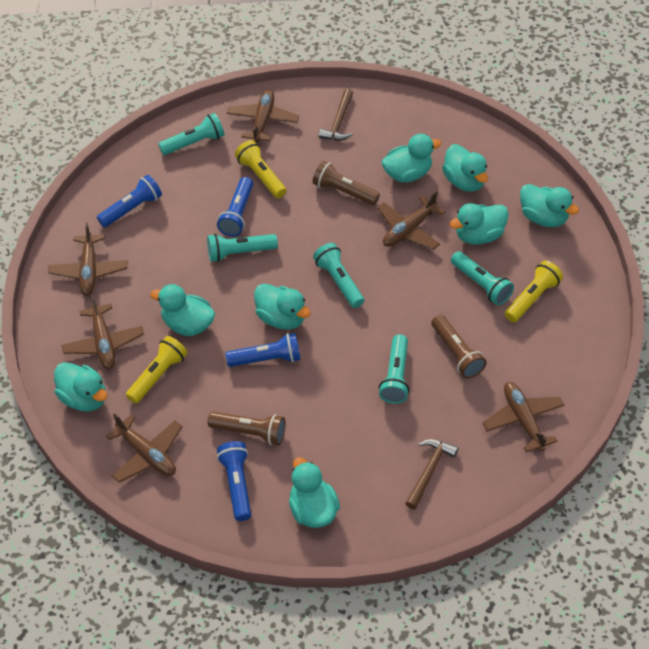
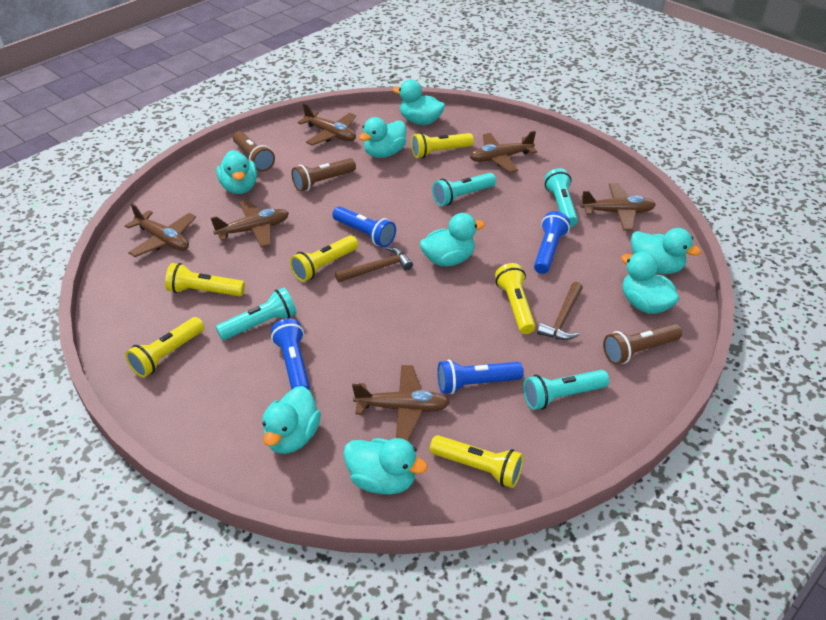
turquoise flashlight: [158,113,225,155] [207,234,278,262] [313,243,364,308] [379,334,409,404] [451,251,514,306] = 5 -> [216,288,296,340] [432,173,496,206] [523,370,609,410] [544,168,578,227] = 4
yellow flashlight: [126,336,187,404] [235,140,286,198] [505,261,563,322] = 3 -> [125,317,204,378] [165,263,245,296] [290,235,358,282] [411,132,474,158] [430,435,524,488] [495,263,536,334] = 6

